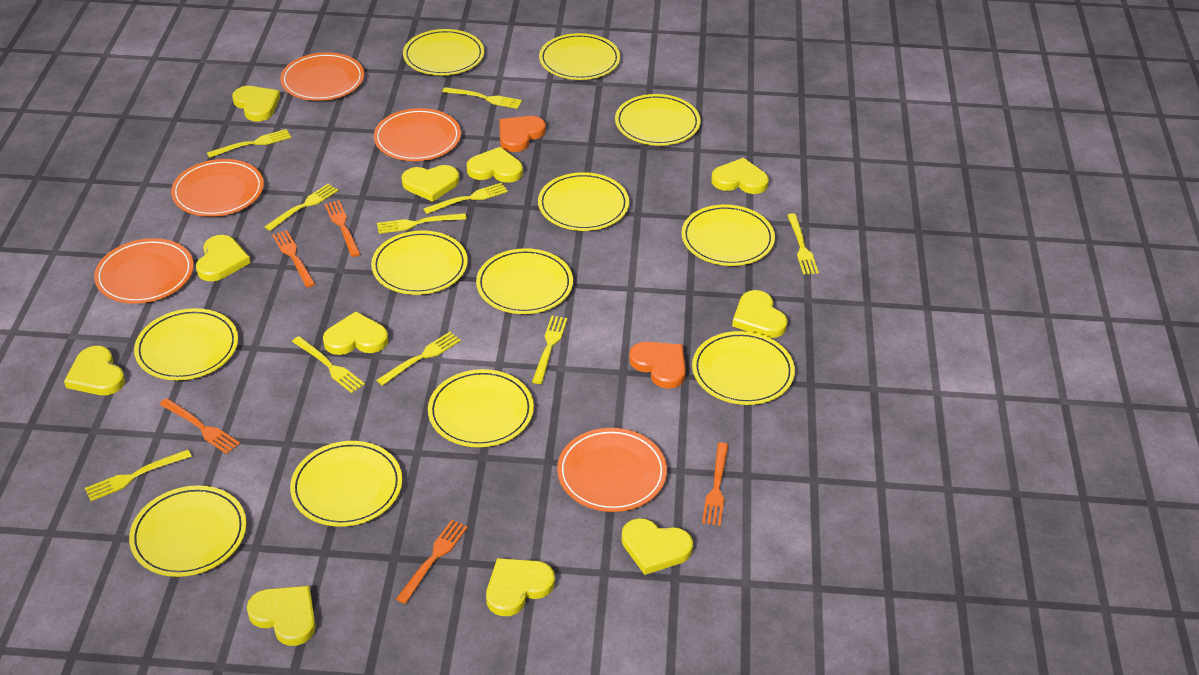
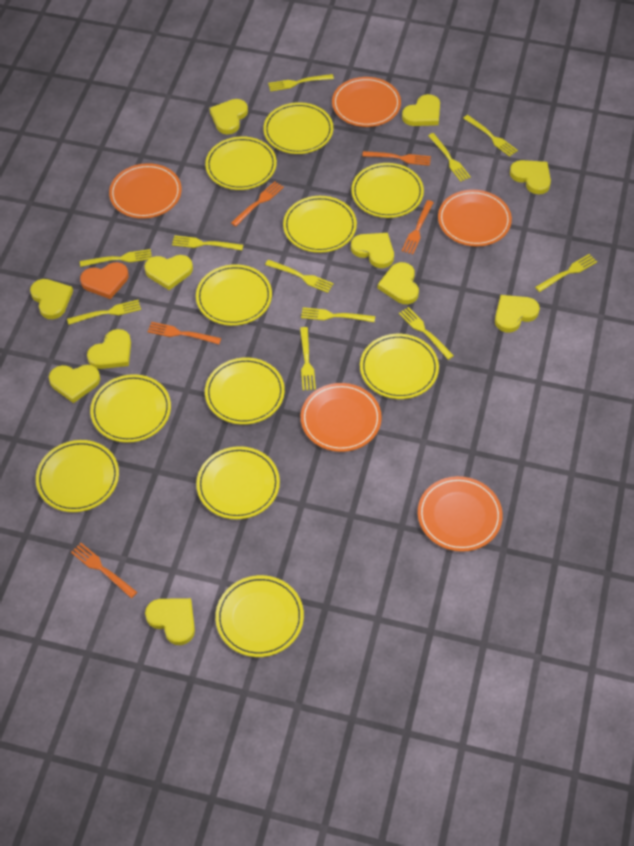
orange heart: [500,116,546,152] [629,342,686,389] = 2 -> [80,262,129,299] = 1
yellow fork: [85,450,192,501] [207,129,291,158] [265,184,339,231] [292,336,365,393] [377,213,467,234] [377,332,461,386] [423,183,508,214] [442,87,522,109] [532,316,567,384] [787,214,819,275] = 10 -> [67,300,141,325] [80,249,152,267] [172,235,243,250] [265,260,334,293] [268,74,334,92] [300,327,316,391] [301,307,375,322] [399,307,454,360] [428,133,471,182] [463,115,518,157] [535,254,597,292] = 11
yellow plate: [129,485,246,577] [134,308,238,380] [290,441,402,527] [371,231,468,295] [403,29,484,75] [428,369,534,447] [476,248,573,314] [538,172,629,231] [539,33,620,80] [615,94,701,146] [681,205,775,266] [692,331,795,405] = 12 -> [36,440,119,512] [90,374,171,443] [196,264,272,326] [196,446,280,519] [205,137,277,190] [205,358,285,425] [215,575,304,657] [263,102,333,154] [283,196,357,253] [351,163,424,218] [360,334,439,399] = 11

